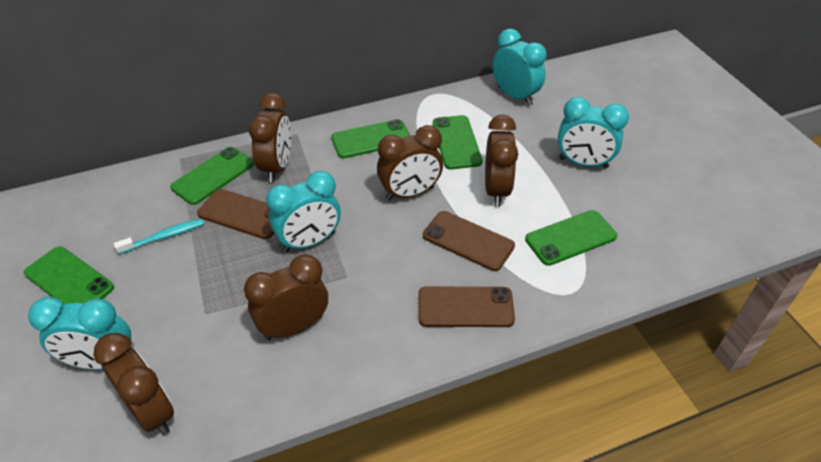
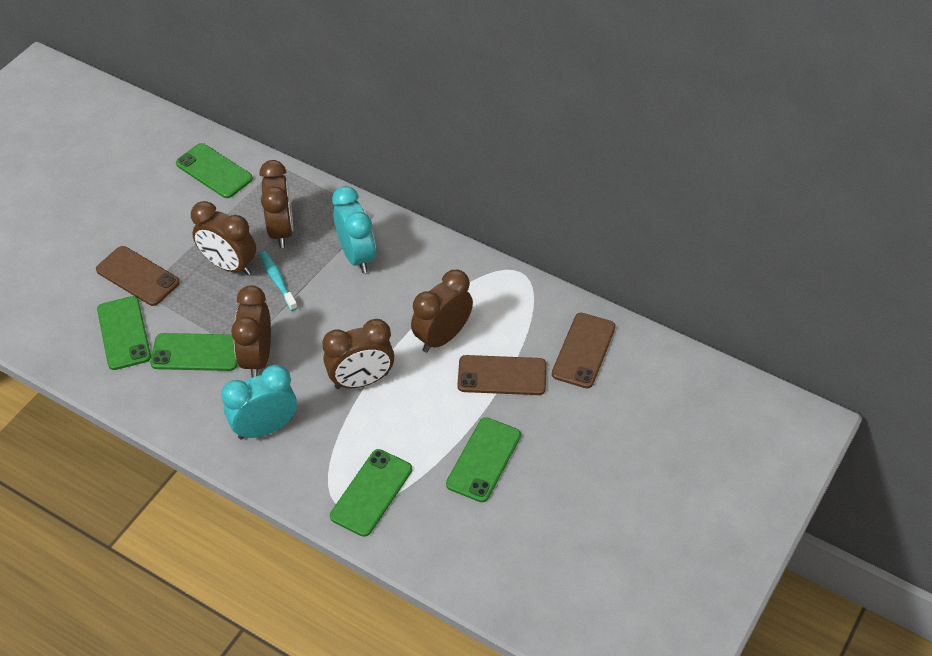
turquoise clock: [28,297,131,370] [266,171,341,252] [493,28,547,106] [558,97,629,168] = 4 -> [221,365,297,440] [332,186,376,273] = 2

